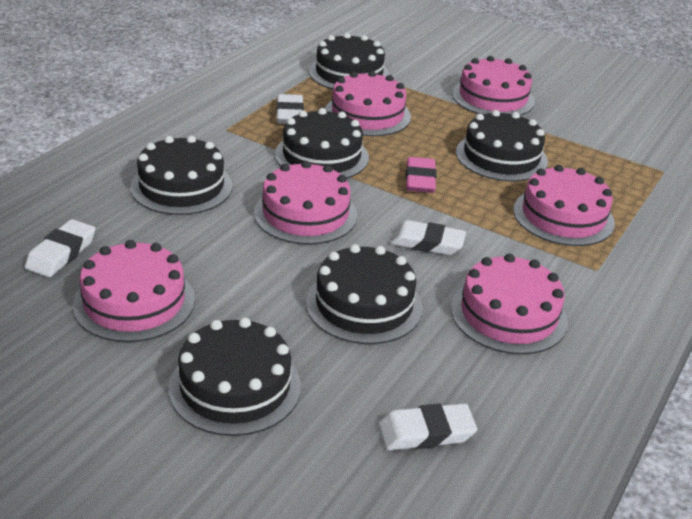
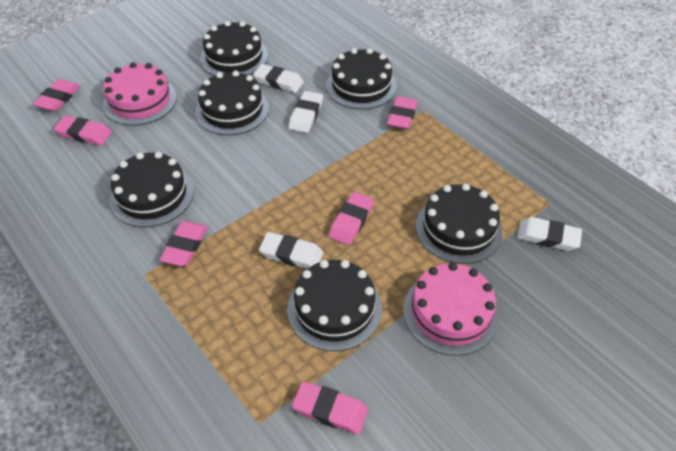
pink cake: [73,240,195,342] [254,161,357,244] [325,71,411,136] [451,254,568,354] [452,56,535,116] [513,165,615,246] = 6 -> [103,62,177,126] [403,262,499,356] = 2
pink eraser: [405,157,437,193] = 1 -> [33,79,81,111] [54,116,112,145] [160,221,208,266] [292,381,368,435] [329,192,374,245] [387,96,417,130] = 6

